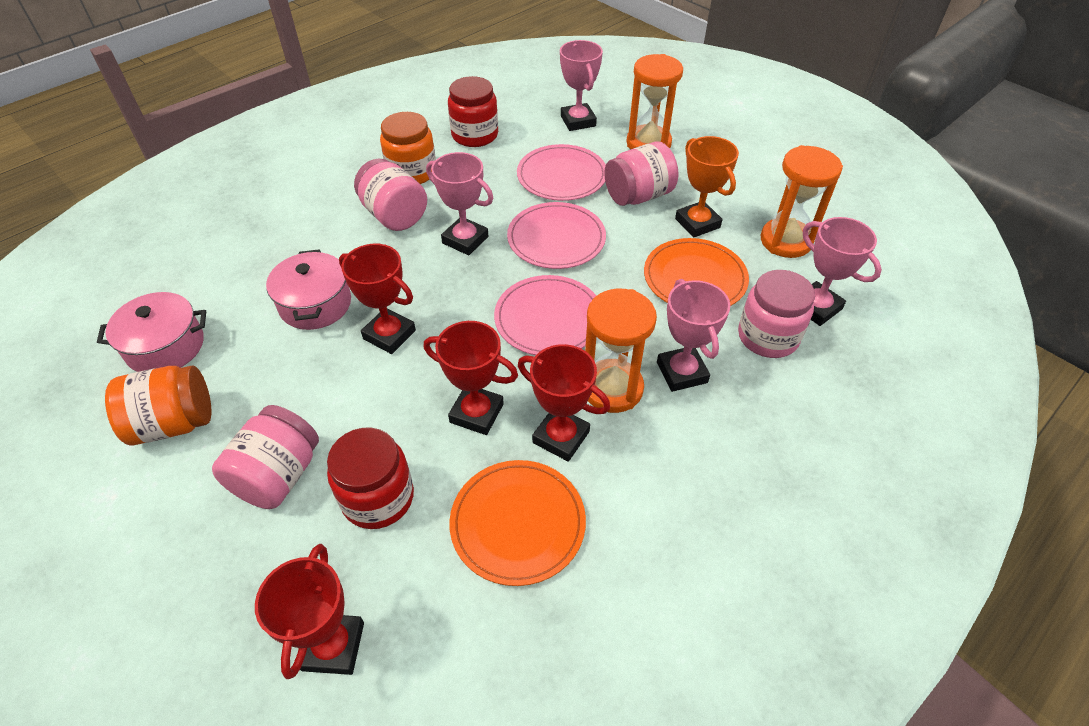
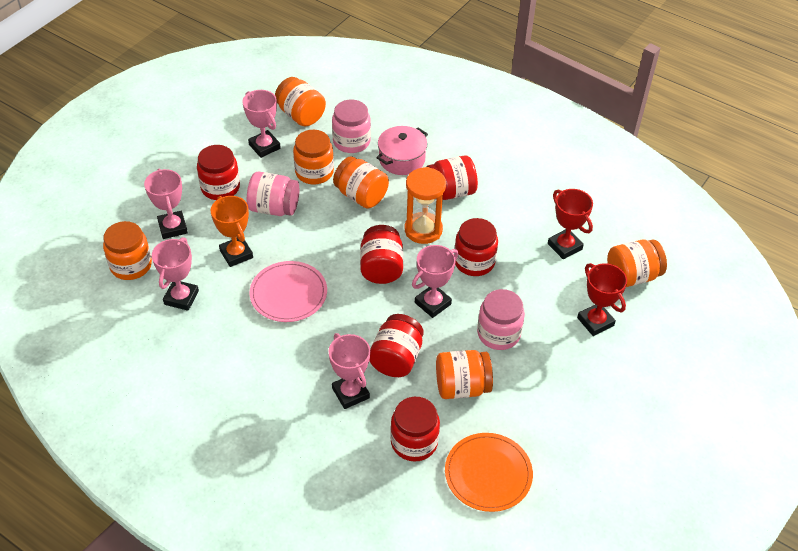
orange hourglass: [585,289,657,413] [626,54,683,149] [761,145,843,258] = 3 -> [405,167,446,244] = 1
orange jar: [105,365,211,445] [380,112,436,184] = 2 -> [103,221,152,280] [275,77,326,126] [293,130,334,184] [333,156,389,208] [436,350,493,399] [607,240,667,287] = 6
orange plate: [449,460,586,586] [644,238,749,306] = 2 -> [445,433,533,512] = 1
pink jar: [212,405,319,509] [354,159,427,231] [604,141,678,206] [738,270,815,358] = 4 -> [247,172,299,216] [332,100,371,153] [477,289,525,350] = 3
pink plate: [494,275,596,355] [507,202,606,269] [517,144,606,201] = 3 -> [250,261,327,322] = 1
pink pot: [97,292,206,372] [266,249,351,330] = 2 -> [376,126,428,175] = 1
pink trophy: [426,152,493,255] [560,40,603,131] [657,279,730,392] [803,217,882,326] = 4 -> [144,168,188,239] [152,237,199,311] [242,90,281,158] [329,333,370,409] [412,245,458,318] = 5
red jar: [327,428,414,529] [448,76,498,147] = 2 -> [197,145,240,200] [360,225,403,284] [369,314,424,377] [390,397,440,461] [427,155,478,200] [454,218,498,276] = 6
red trophy: [255,544,364,679] [339,244,416,354] [424,321,518,435] [518,344,610,462] = 4 -> [548,189,593,259] [577,263,627,336] = 2

